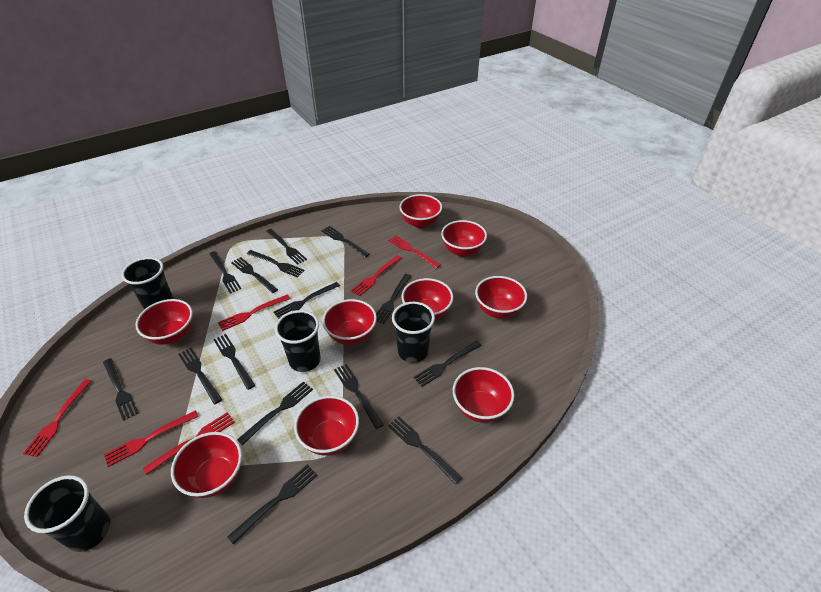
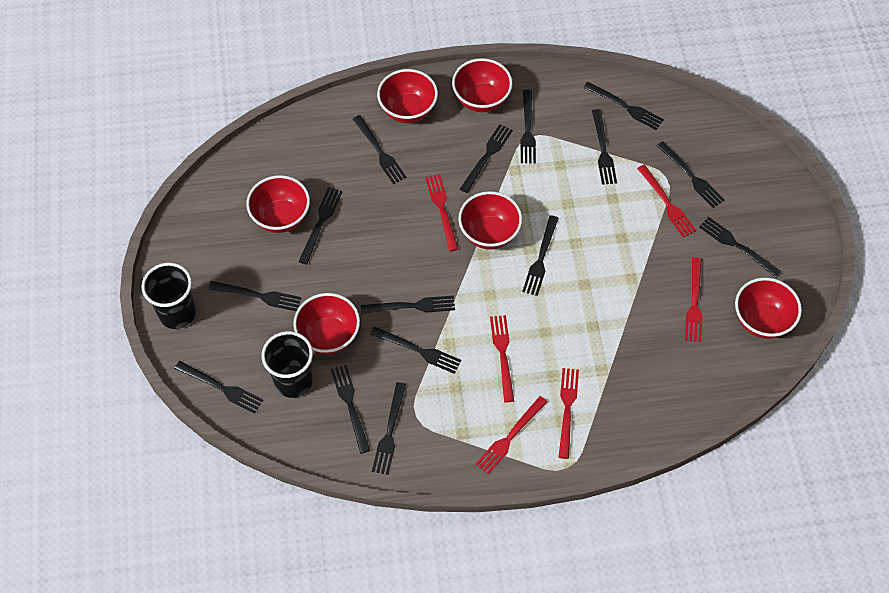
black cup: [24,475,110,552] [121,257,174,309] [275,310,321,372] [392,302,435,363] = 4 -> [141,263,196,329] [261,331,313,398] = 2
red bowl: [135,299,193,345] [171,432,242,498] [294,396,359,456] [322,299,377,345] [399,194,442,228] [402,278,453,320] [441,220,487,257] [453,367,514,423] [475,276,527,318] = 9 -> [246,175,310,233] [293,293,360,354] [377,69,438,123] [452,58,513,112] [458,191,522,250] [735,278,802,339] = 6

